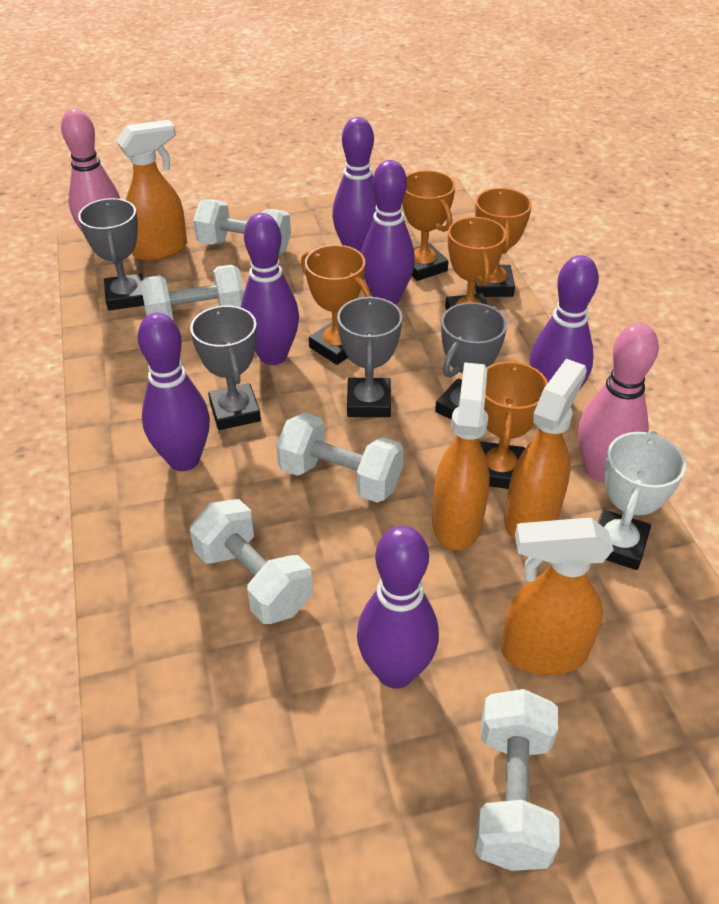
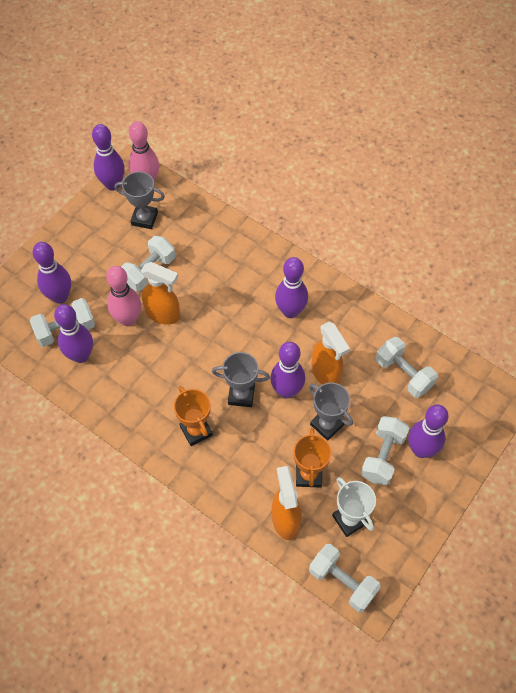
grey trophy: [78,198,145,311] [190,305,261,430] [337,296,402,417] [435,302,507,420] = 4 -> [115,172,165,229] [212,352,270,407] [309,383,353,441] = 3
orange spray bottle: [116,120,187,261] [432,362,490,550] [501,518,614,675] [504,359,587,540] = 4 -> [141,262,180,325] [272,466,302,540] [311,322,350,385] = 3
orange trophy: [301,245,371,365] [402,170,455,281] [445,217,507,310] [475,188,532,297] [480,360,548,489] = 5 -> [174,386,213,446] [293,428,331,488] = 2

